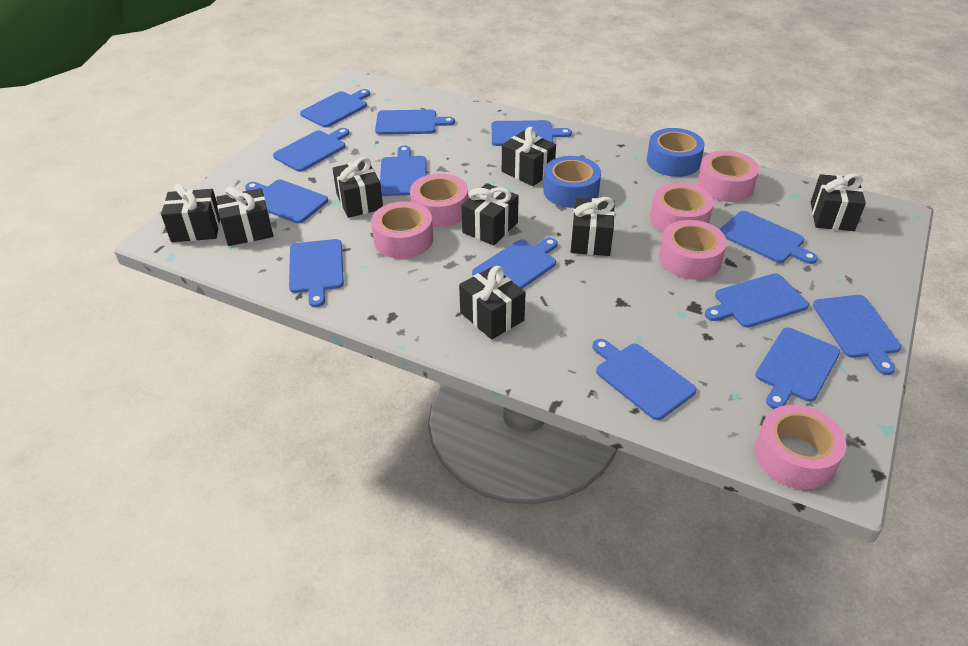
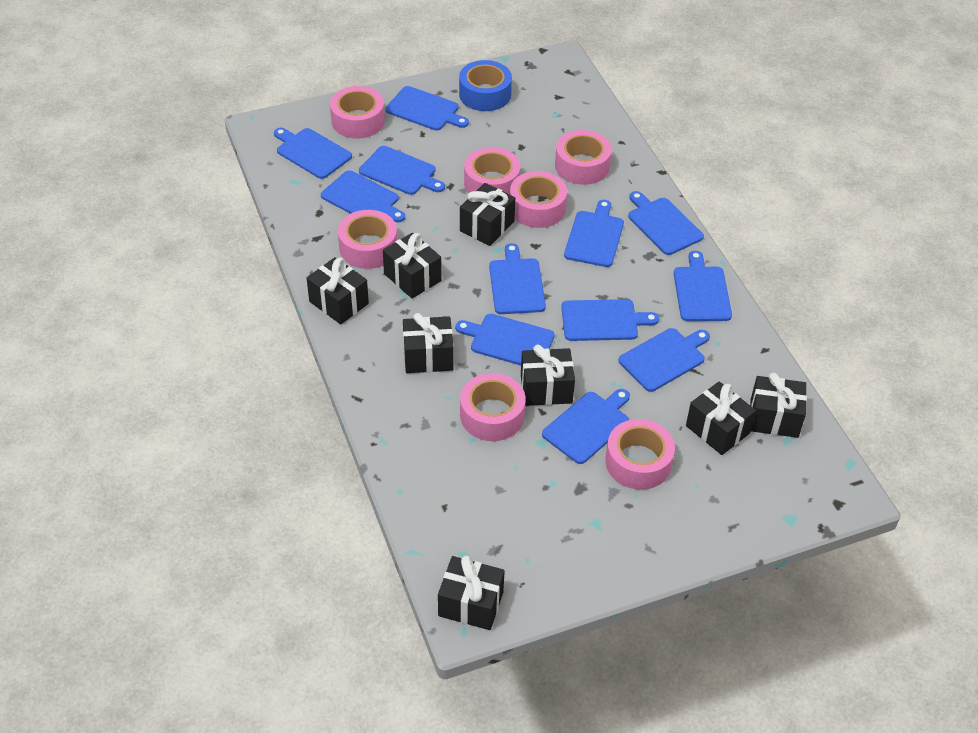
blue cutting board: [245,179,328,223] [273,128,350,172] [289,239,344,307] [300,89,370,127] [375,110,455,135] [380,145,426,196] [472,238,558,289] [492,120,572,146] [592,339,696,420] [705,273,809,328] [720,211,818,264] [755,328,840,409] [813,295,901,375] = 13 -> [274,128,352,179] [321,170,405,222] [359,146,445,195] [385,86,469,131] [455,314,555,366] [489,243,546,314] [542,389,630,464] [561,299,659,341] [564,200,624,267] [618,328,710,392] [628,191,704,255] [674,251,732,321] = 12
blue tape: [543,156,601,208] [647,128,705,177] = 2 -> [459,60,512,111] = 1
pink tape: [371,201,433,259] [410,173,468,227] [650,183,714,233] [659,220,727,280] [697,151,759,202] [755,405,846,489] = 6 -> [330,86,385,139] [338,210,397,269] [460,373,526,441] [464,147,520,194] [510,171,567,228] [555,130,612,185] [605,419,675,490] = 7

